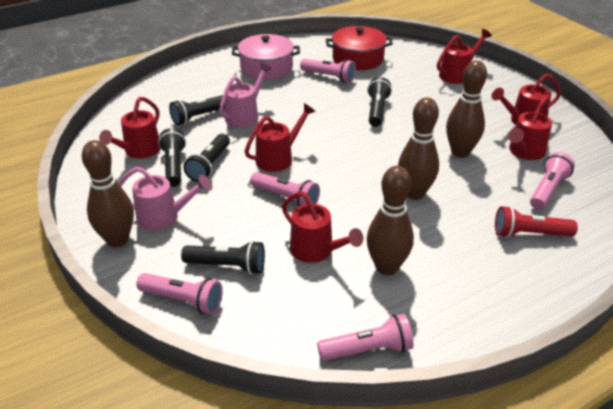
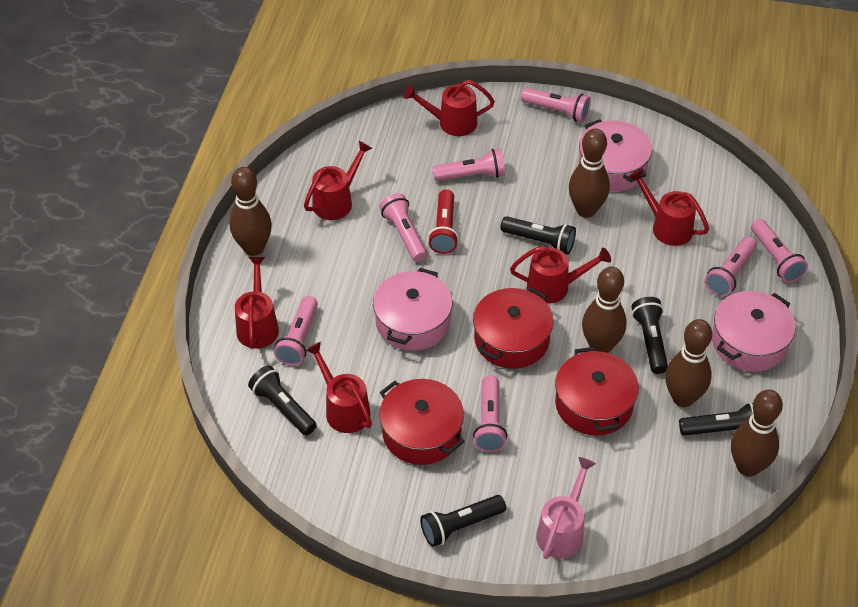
brown bowling pin: [82,140,134,247] [367,166,414,275] [398,98,439,200] [446,60,487,158] = 4 -> [230,167,272,256] [569,129,610,218] [582,266,627,353] [665,319,712,407] [731,390,783,477] = 5
pink flashlight: [136,273,223,314] [250,172,320,207] [300,59,356,83] [317,314,414,361] [530,152,575,210] = 5 -> [274,296,318,366] [379,193,427,262] [433,149,505,181] [473,375,507,452] [521,88,591,122] [705,237,757,297] [751,219,808,282] = 7
pink pot: [232,34,300,80] = 1 -> [373,268,453,351] [579,119,652,191] [712,291,796,372] = 3
pink watering can: [118,167,211,231] [219,63,272,128] = 2 -> [536,457,596,559] = 1
red pot: [326,26,393,70] = 1 -> [379,379,465,465] [473,287,554,369] [555,347,639,436] = 3

